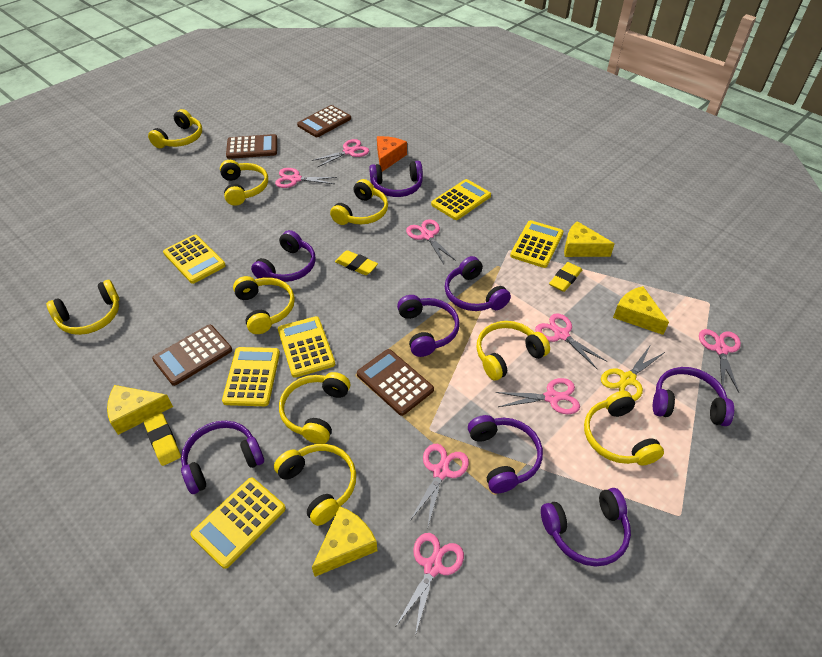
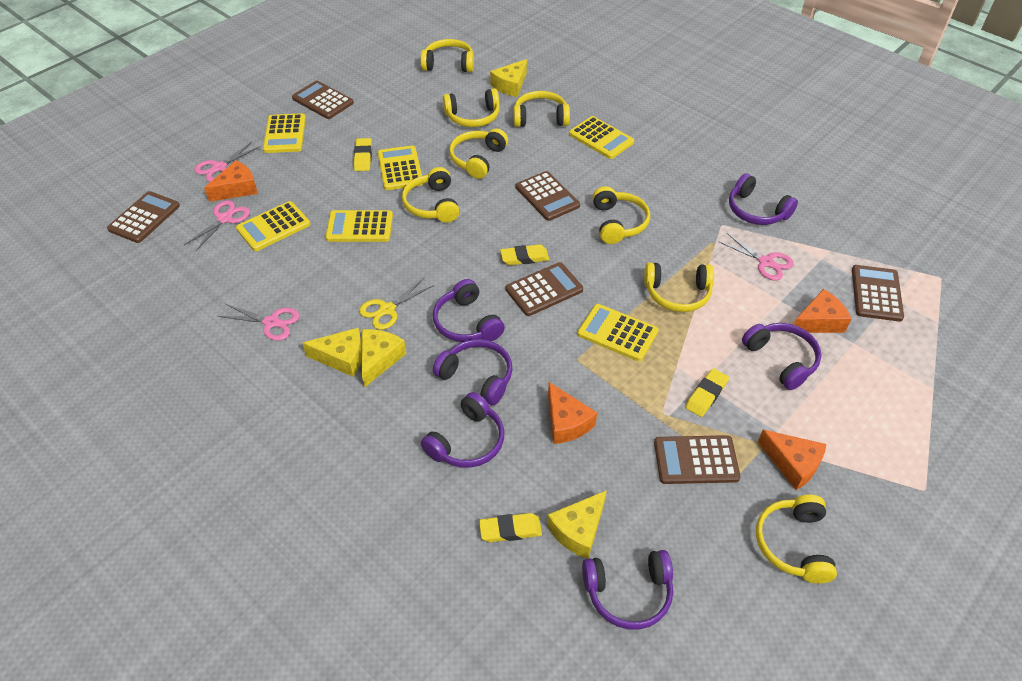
brown calculator: [152,324,232,386] [226,134,277,159] [297,105,351,137] [357,349,434,416] = 4 -> [107,191,180,243] [292,81,354,119] [506,262,583,316] [516,171,580,221] [654,435,741,484] [852,265,904,322] = 6
orange cheese: [377,136,407,171] = 1 -> [204,160,258,202] [548,382,597,444] [758,430,826,490] [794,289,851,333] = 4
pink scissors: [275,168,337,188] [311,139,369,167] [396,533,464,636] [406,219,456,264] [410,444,469,526] [496,378,580,414] [535,313,608,369] [699,329,741,393] = 8 -> [184,200,250,251] [194,142,260,182] [218,304,300,341] [718,233,794,280] = 4
purple headphones: [181,421,264,494] [251,230,316,282] [369,161,423,197] [397,295,460,357] [445,256,511,311] [468,415,543,493] [541,488,631,567] [653,367,734,426] = 8 -> [421,392,504,468] [433,279,505,342] [433,339,513,405] [582,550,673,630] [729,173,798,225] [742,323,821,390] = 6
yellow eraser: [144,413,181,466] [335,250,378,275] [549,262,582,292] = 3 -> [354,138,372,171] [479,513,542,542] [500,244,549,265] [685,368,729,417] = 4
yellow headphones: [46,280,119,335] [148,109,202,148] [220,160,268,206] [233,276,295,334] [274,444,356,526] [279,372,350,444] [330,179,388,225] [477,321,550,380] [584,391,664,465] = 9 -> [402,167,459,223] [421,39,474,72] [443,88,499,127] [449,128,508,179] [513,91,570,127] [593,186,650,244] [644,262,714,312] [756,495,837,584] = 8

